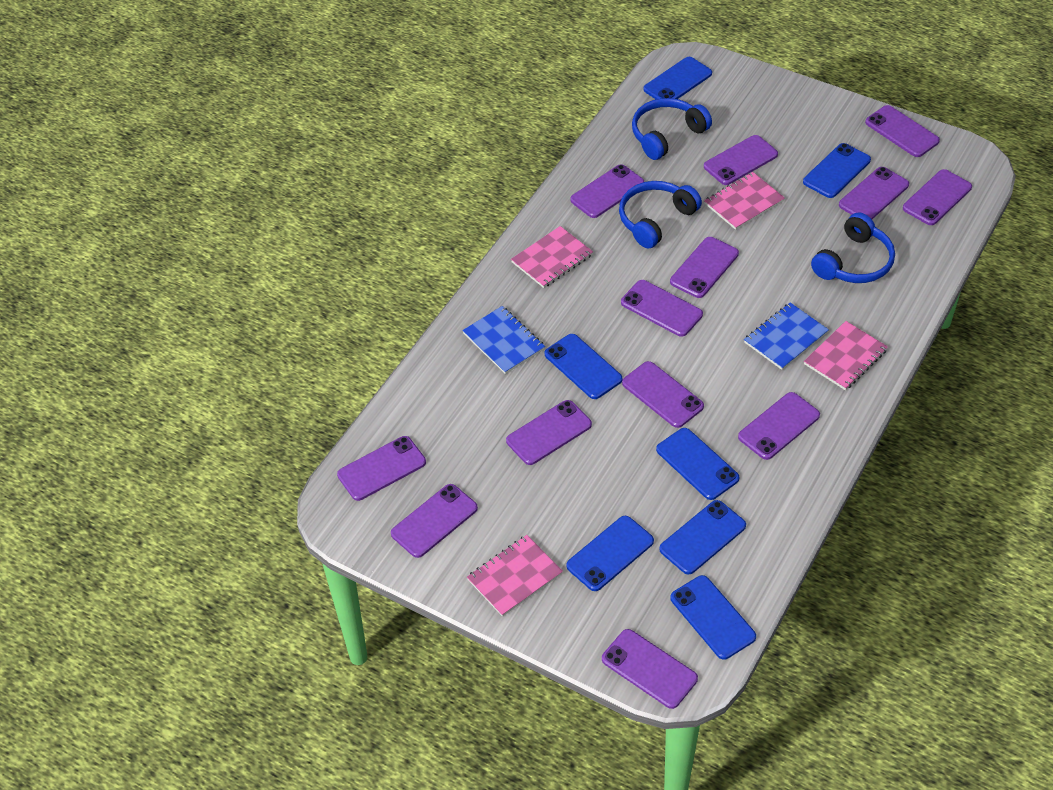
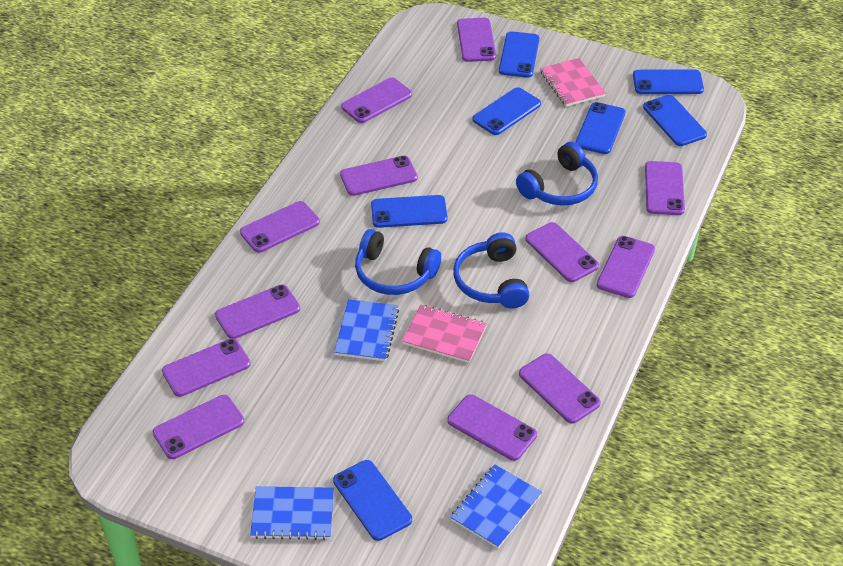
blue notebook: [462,306,545,374] [744,302,829,370] = 2 -> [250,486,334,540] [334,299,399,361] [450,464,542,548] = 3
pink notebook: [467,535,563,617] [511,226,593,288] [704,172,785,230] [804,321,888,390] = 4 -> [402,305,487,363] [540,58,606,107] = 2
purple phone: [337,436,426,501] [391,484,478,558] [506,400,592,465] [570,164,644,218] [602,629,698,709] [621,280,703,337] [622,361,704,428] [670,237,739,298] [704,135,778,185] [738,392,820,460] [839,167,909,219] [865,105,940,157] [903,169,972,225] = 13 -> [153,395,244,459] [162,338,251,397] [215,284,300,339] [240,201,320,253] [340,156,418,196] [341,78,412,123] [447,394,537,461] [457,18,496,62] [519,353,601,424] [526,222,599,282] [597,236,655,298] [645,161,685,215] = 12

